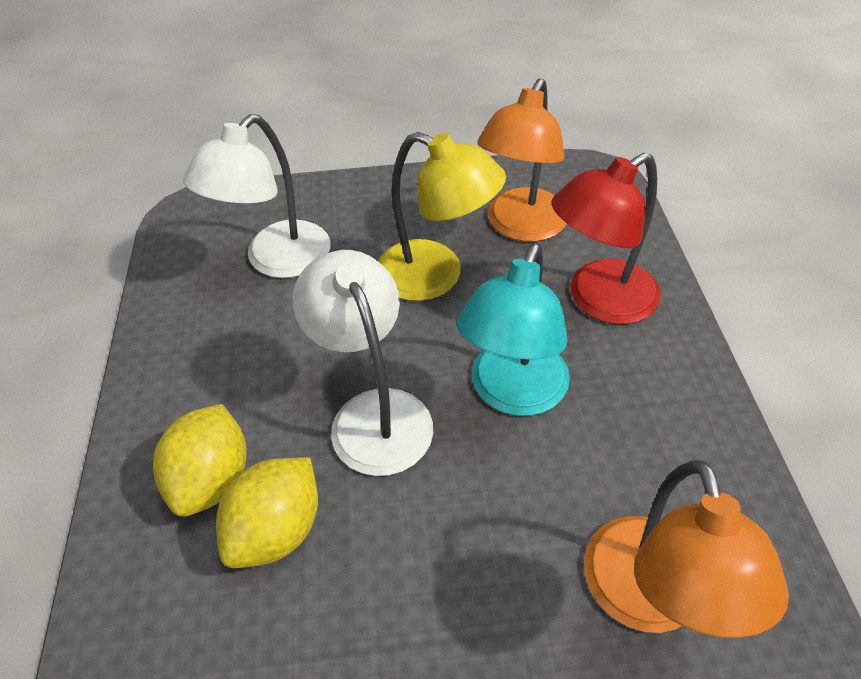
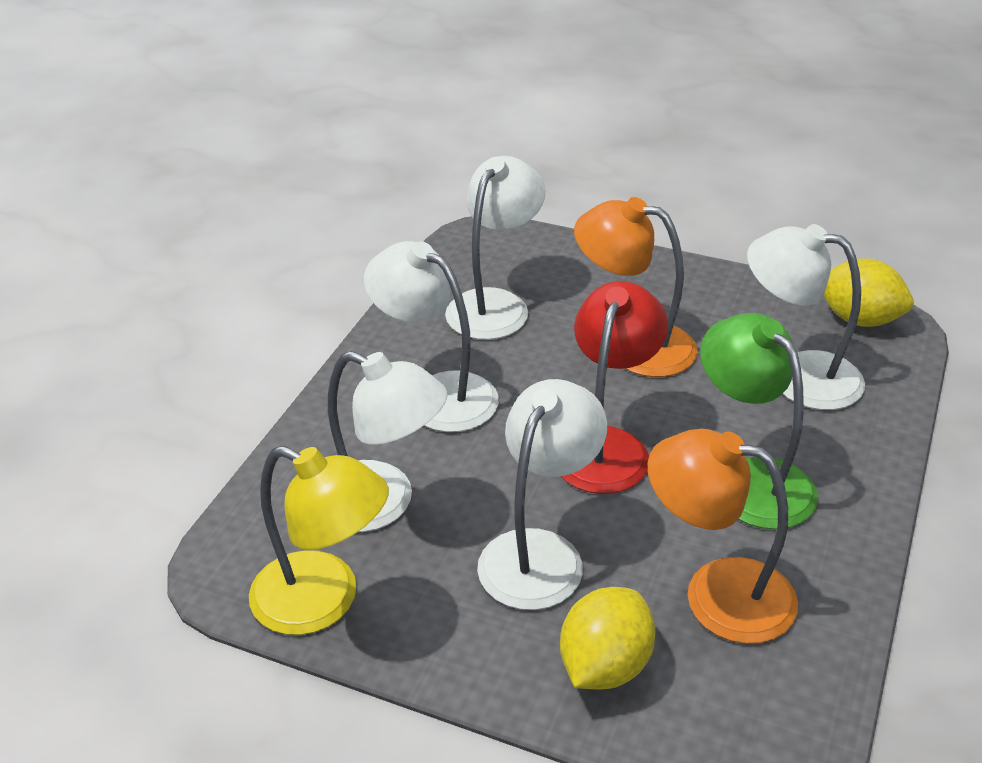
green lamp: none = 0 -> [700,313,818,529] = 1
turquoise lamp: [457,243,570,416] = 1 -> none = 0
white lamp: [183,114,330,278] [292,250,433,476] = 2 -> [328,351,447,532] [364,241,499,432] [445,156,545,340] [477,379,607,610] [747,224,865,410] = 5

